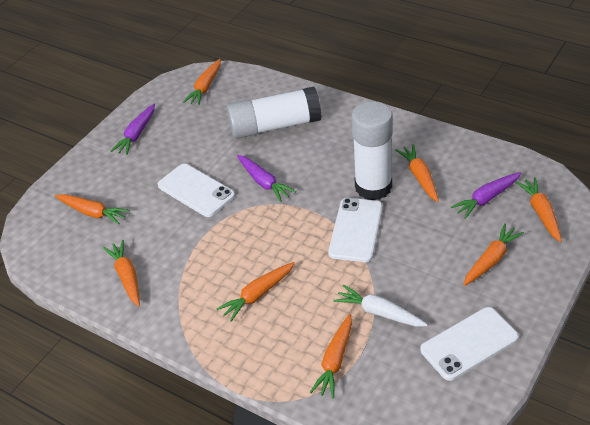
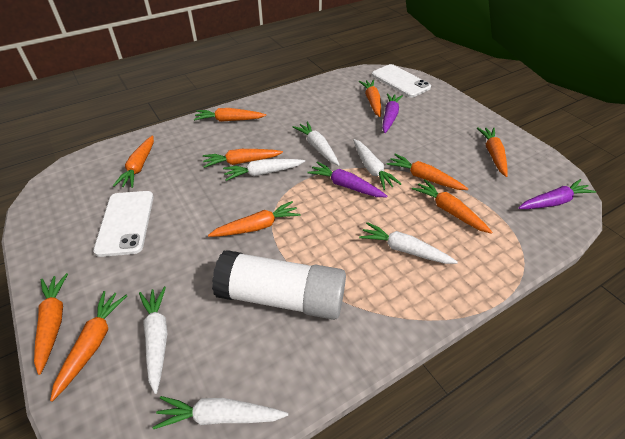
orange carrot: [55,194,130,225] [103,240,140,307] [183,59,221,105] [217,262,295,322] [310,314,352,398] [395,144,439,202] [464,223,524,286] [516,177,562,242] = 8 -> [34,273,68,375] [50,291,127,402] [113,135,154,188] [194,108,266,122] [203,149,283,168] [208,201,301,237] [359,80,381,117] [387,154,468,190] [412,179,492,234] [477,127,508,177] = 10
white carrot: [334,285,428,327] = 1 -> [139,287,167,394] [152,396,288,429] [223,159,305,181] [293,121,340,166] [353,139,402,190] [359,222,458,264] = 6
white glue stick: [227,87,322,139] [351,101,393,200] = 2 -> [212,250,346,320] = 1
white phone: [158,164,235,217] [328,198,382,262] [420,307,519,381] = 3 -> [93,191,154,257] [372,64,431,97] = 2

